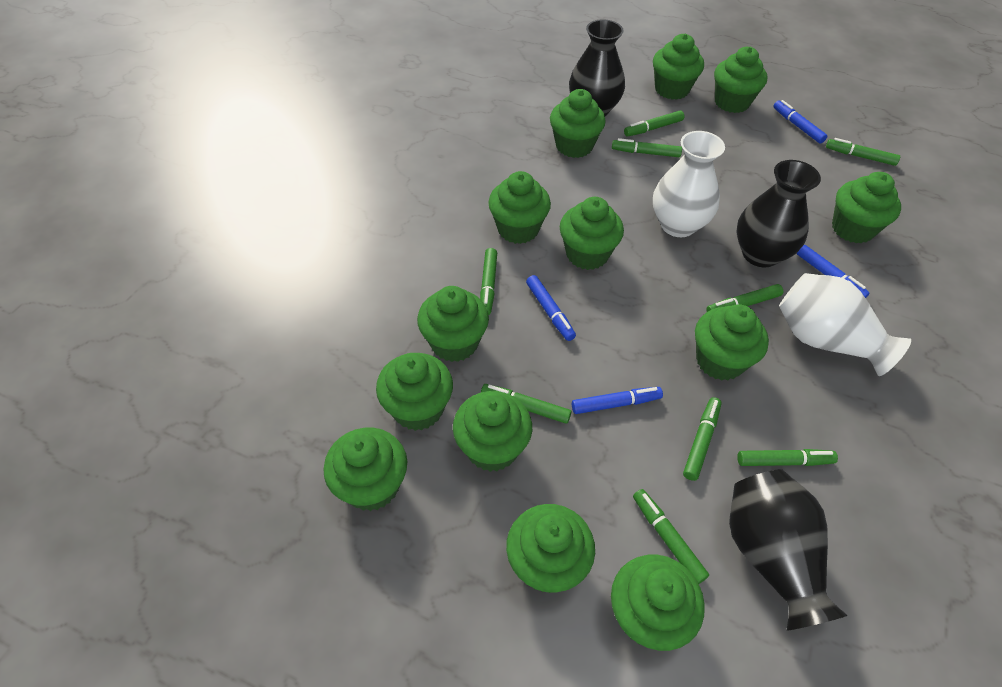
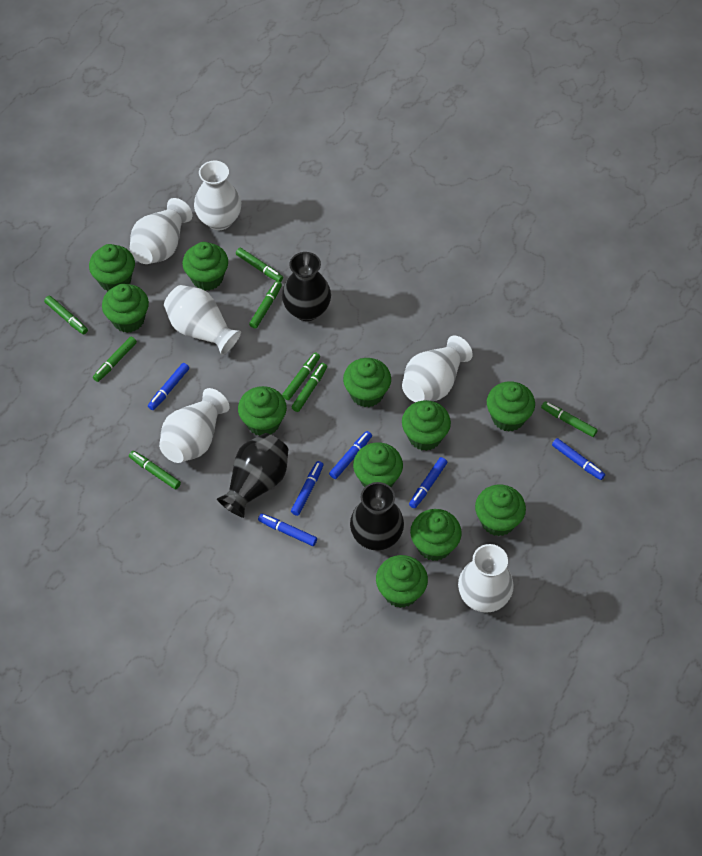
blue marker: [526,275,576,341] [572,387,663,414] [773,100,828,144] [797,245,869,298] = 4 -> [148,363,189,410] [258,513,317,546] [291,461,324,516] [329,431,372,479] [409,457,447,508] [552,438,605,480] = 6
green cupcake: [323,428,407,511] [376,353,453,431] [417,286,489,362] [453,391,532,472] [488,171,551,244] [506,504,595,593] [550,89,606,158] [560,197,624,270] [611,555,705,651] [653,34,704,100] [695,304,769,380] [714,47,768,113] [832,172,901,244] = 13 -> [89,244,135,292] [102,284,149,333] [182,242,228,291] [238,386,287,436] [343,358,391,407] [353,442,403,487] [376,555,428,608] [402,400,451,451] [410,509,462,561] [475,485,526,536] [487,381,535,432] = 11
green marker: [480,248,497,315] [481,384,571,424] [612,138,682,157] [624,110,685,136] [633,489,709,584] [683,397,721,481] [706,284,783,312] [737,449,838,466] [826,138,900,166] = 9 -> [44,296,88,335] [93,337,137,382] [129,451,181,489] [236,248,283,282] [249,281,282,328] [282,353,320,400] [292,363,327,412] [541,401,597,437] = 8
white vase: [653,131,725,237] [779,273,911,376] = 2 -> [130,198,192,264] [159,388,230,463] [164,285,241,355] [194,161,241,230] [402,335,473,402] [458,544,514,613] = 6

